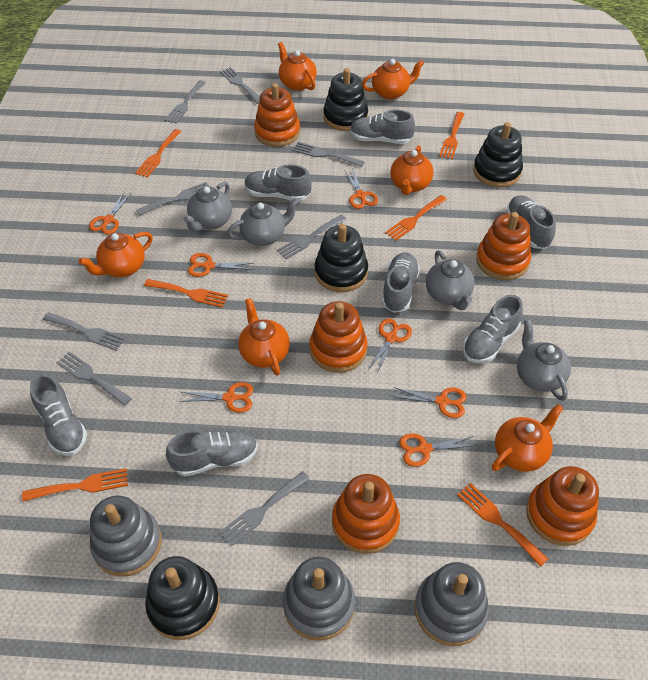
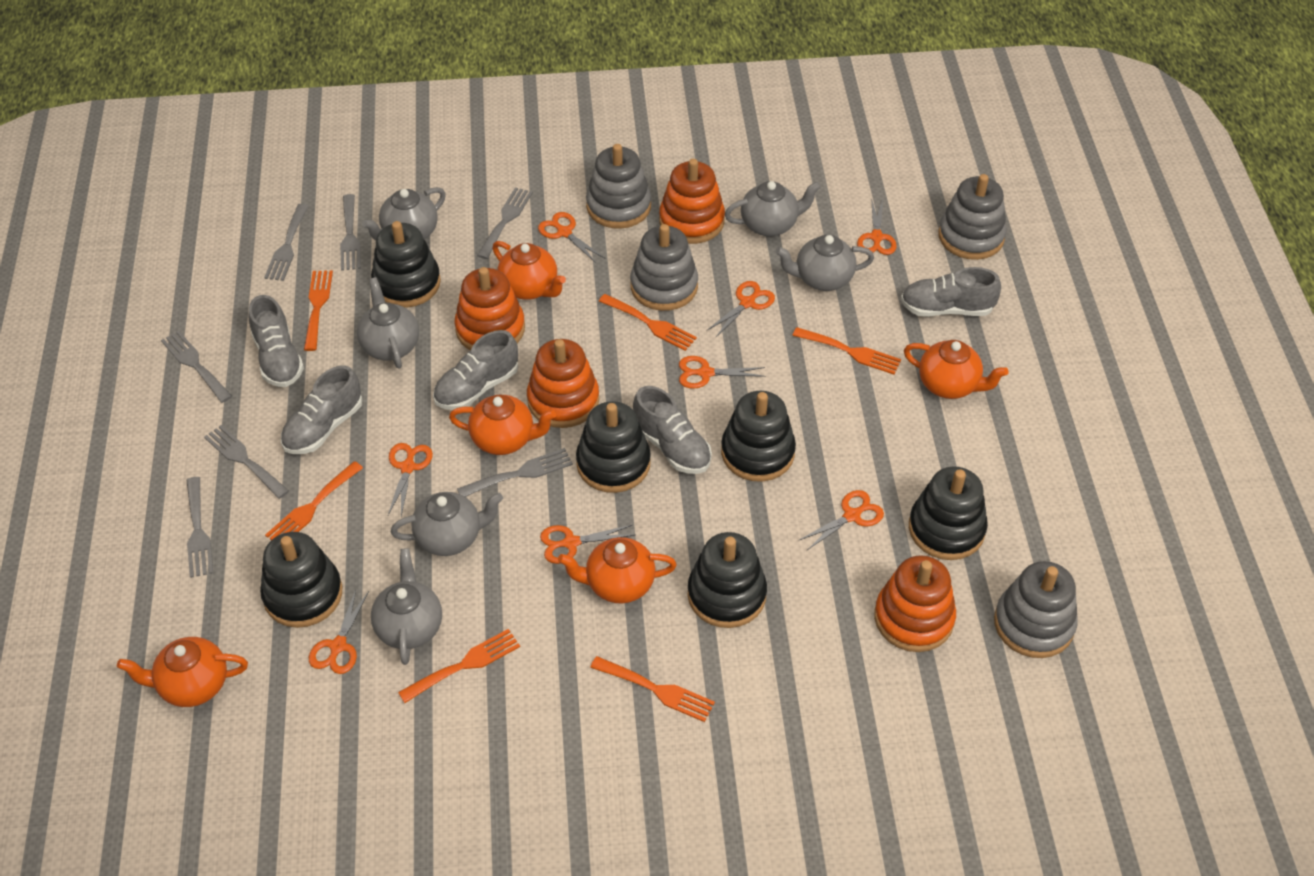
black stacking toy: [145,556,220,640] [315,224,368,292] [323,68,368,131] [473,122,523,187] = 4 -> [260,532,342,628] [371,221,441,308] [576,401,651,493] [687,532,767,628] [721,391,796,482] [909,467,988,560] = 6
grey fork: [43,312,126,351] [56,352,132,406] [136,182,210,216] [165,80,206,124] [219,471,310,547] [220,67,260,104] [277,215,347,259] [293,142,365,167] = 8 -> [161,331,232,403] [187,477,213,578] [204,425,289,499] [264,204,309,281] [340,194,361,271] [457,448,573,497] [477,187,533,259] = 7
grey shoe: [30,374,87,456] [166,430,258,476] [245,164,312,201] [350,110,415,144] [382,252,420,313] [463,295,523,363] [506,195,556,249] = 7 -> [248,295,304,387] [281,365,362,454] [433,330,518,410] [633,386,712,474] [901,267,1001,317] = 5
grey stacking toy: [90,496,162,577] [283,557,355,641] [415,562,489,646] = 3 -> [586,144,651,229] [630,224,698,311] [938,174,1007,260] [994,561,1078,658] = 4
grey teapot: [183,182,232,232] [227,198,299,246] [426,250,475,310] [517,320,571,401] = 4 -> [357,277,419,369] [362,187,446,241] [371,548,442,665] [390,492,503,556] [724,181,821,237] [775,235,874,291] = 6
orange scissors: [89,192,131,235] [179,382,253,413] [188,253,253,277] [345,168,378,209] [367,319,412,374] [392,387,467,418] [399,434,478,467] = 7 -> [309,590,369,674] [388,443,433,516] [538,212,605,263] [540,525,634,564] [679,356,766,389] [706,281,775,337] [798,490,884,550] [857,198,897,255] = 8
orange stacking toy: [254,83,300,147] [309,301,367,373] [332,474,400,554] [476,212,531,280] [526,466,599,546] = 5 -> [455,267,525,350] [527,339,599,428] [659,159,725,244] [874,555,956,652] = 4
orange teapot: [79,232,153,277] [238,298,290,376] [278,42,317,91] [362,59,424,100] [390,145,434,195] [492,404,563,472] = 6 -> [117,637,248,707] [449,395,556,455] [492,241,566,300] [558,537,677,603] [904,340,1008,399] = 5

